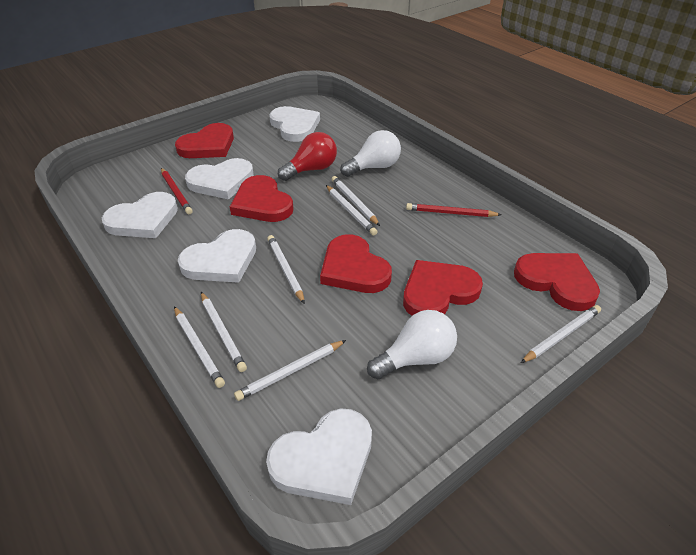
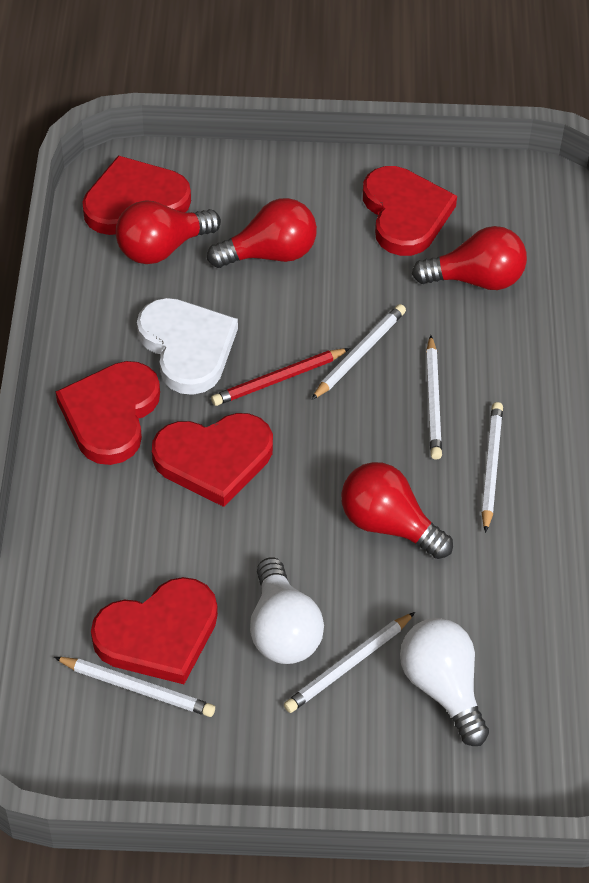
red light bulb: [278,132,337,181] = 1 -> [116,200,221,264] [207,198,317,268] [341,462,453,559] [412,226,527,290] = 4
red pencil: [161,168,193,214] [406,203,502,217] = 2 -> [211,348,350,406] = 1
white heart: [102,192,178,238] [178,229,256,283] [185,158,254,200] [266,408,372,505] [269,106,320,142] = 5 -> [137,298,238,395] = 1
white pencil: [174,306,225,388] [201,292,247,372] [234,340,346,401] [267,235,305,304] [326,185,378,236] [332,176,380,226] [521,305,601,363] = 7 -> [54,657,215,717] [284,612,415,713] [311,304,406,400] [426,335,442,460] [482,402,503,533] = 5

